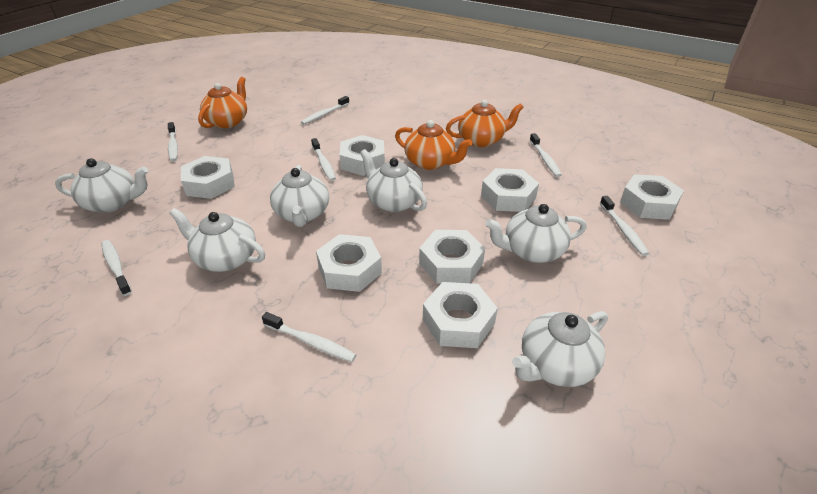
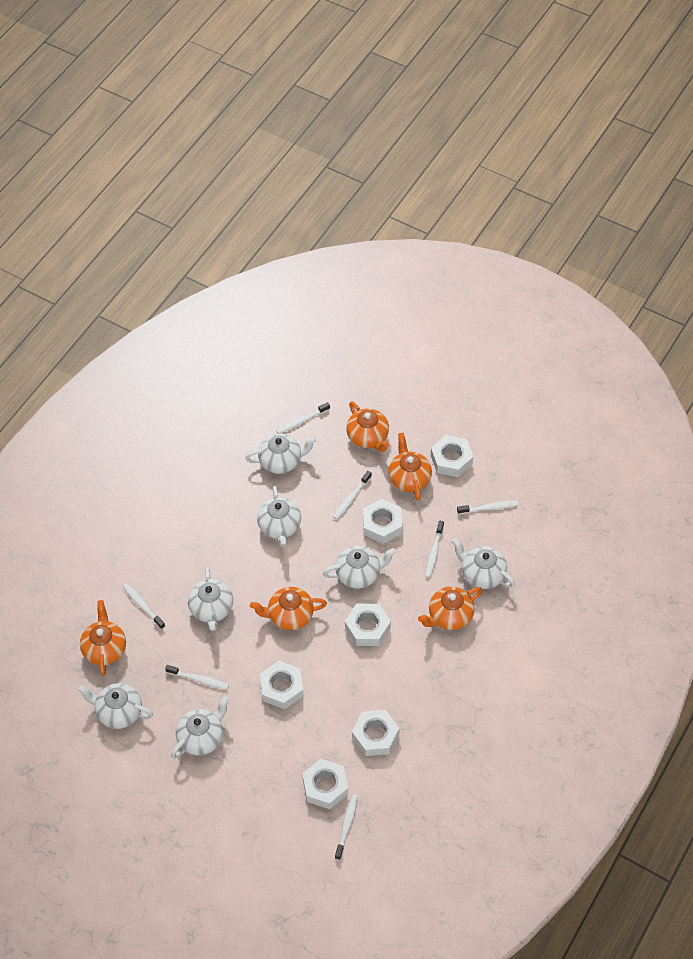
orange teapot: [198,77,247,128] [395,120,472,170] [446,100,524,147] = 3 -> [80,600,126,676] [250,587,327,630] [346,401,389,452] [388,433,432,501] [418,587,482,630] = 5
white nut: [181,156,235,199] [316,234,382,292] [339,135,385,176] [419,230,485,284] [423,282,498,348] [481,168,539,212] [620,174,684,220] = 7 -> [260,661,303,710] [302,759,348,809] [345,604,391,646] [352,710,400,756] [363,499,402,544] [431,435,473,477] = 6
white teapot: [55,158,148,213] [169,208,265,272] [270,165,329,227] [360,149,427,212] [485,204,587,263] [512,311,608,387] = 6 -> [77,683,153,729] [171,696,229,758] [188,567,233,631] [245,434,317,474] [257,486,301,547] [323,546,396,589] [452,538,515,589] = 7

